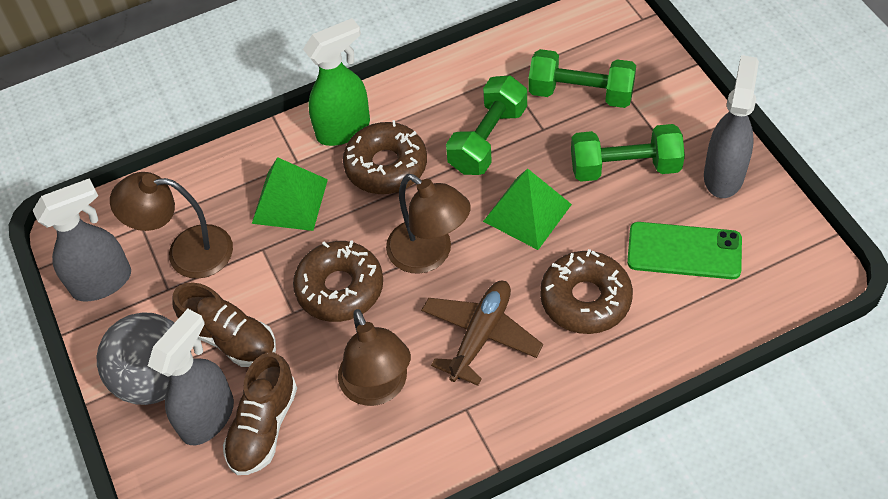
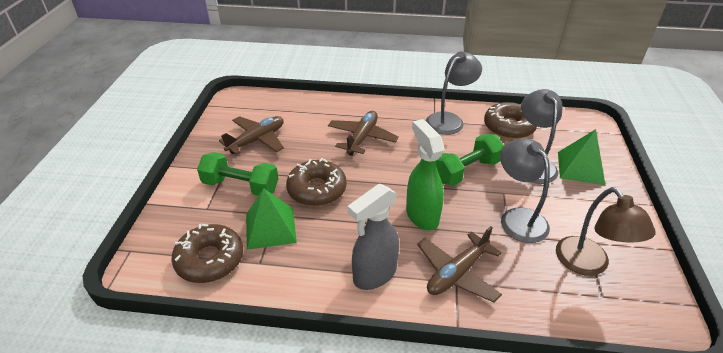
brown lamp: [110,172,233,279] [338,309,411,406] [386,174,471,274] = 3 -> [556,187,656,276] = 1
brown plane: [421,281,543,386] = 1 -> [219,116,284,155] [328,111,399,156] [417,226,502,302] = 3
brown shoe: [172,282,276,367] [223,352,297,475] = 2 -> none = 0
green dumbbell: [446,75,527,175] [528,49,636,108] [571,124,685,182] = 3 -> [197,152,279,196] [436,134,504,186] = 2
green phone: [627,222,742,279] = 1 -> none = 0
grey ball: [97,312,191,405] = 1 -> none = 0
grey lamp: none = 0 -> [426,51,482,135] [500,138,550,243] [521,89,562,184] = 3
grey spray bottle: [33,178,131,301] [148,309,234,445] [704,55,759,198] = 3 -> [348,184,399,290] = 1

